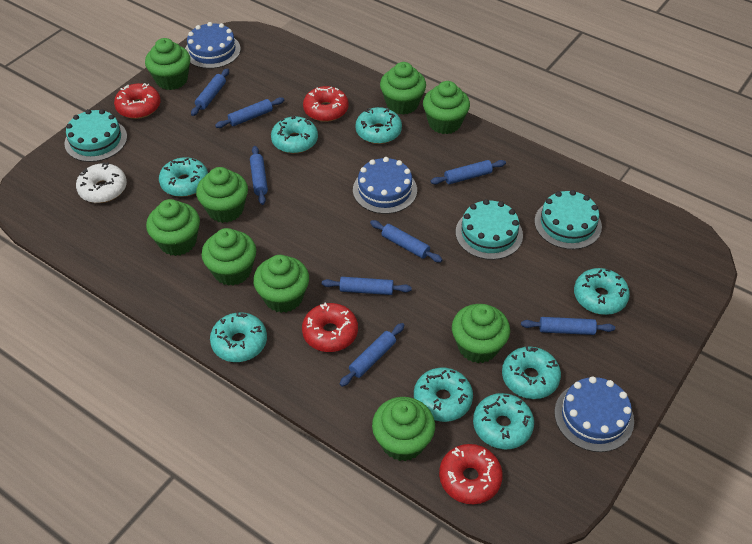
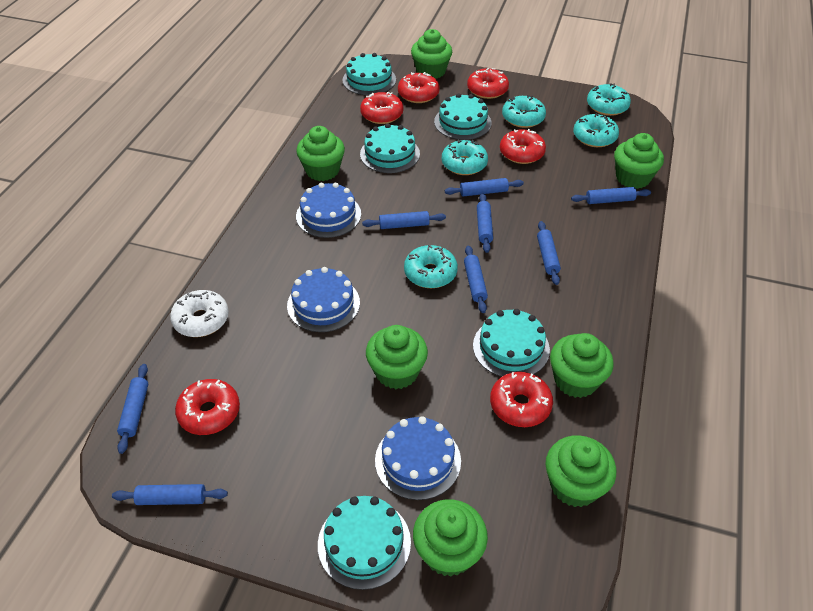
green cupcake: [145,38,190,90] [146,199,200,256] [196,167,248,223] [201,228,256,286] [253,255,309,313] [372,397,435,461] [380,62,426,115] [423,81,470,134] [452,304,510,363] = 9 -> [296,126,345,181] [366,325,428,389] [411,29,452,79] [413,499,488,577] [545,435,616,507] [550,333,614,398] [614,133,664,189] = 7
red donut: [114,83,161,119] [302,302,358,352] [303,86,348,122] [439,444,503,504] = 4 -> [175,379,240,435] [360,92,403,124] [398,72,440,103] [467,68,509,99] [490,372,553,427] [500,129,546,164] = 6
turquoise cake: [64,109,127,162] [456,199,523,260] [534,190,602,249] = 3 -> [318,496,411,590] [343,53,396,95] [360,123,420,173] [434,93,492,140] [473,309,550,377] = 5
turquoise donut: [159,157,208,197] [210,312,267,362] [271,115,318,154] [355,107,402,144] [414,368,473,422] [473,393,534,449] [502,346,561,399] [574,268,630,315] = 8 -> [404,244,458,288] [442,140,488,175] [502,95,546,128] [573,113,619,147] [587,83,631,116] = 5

